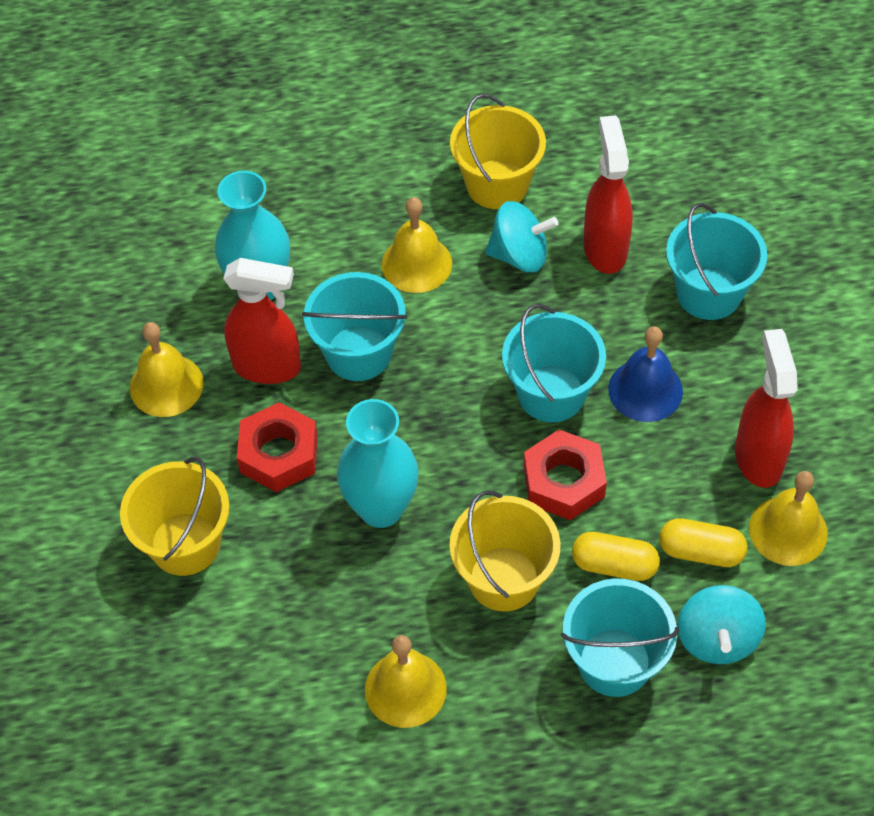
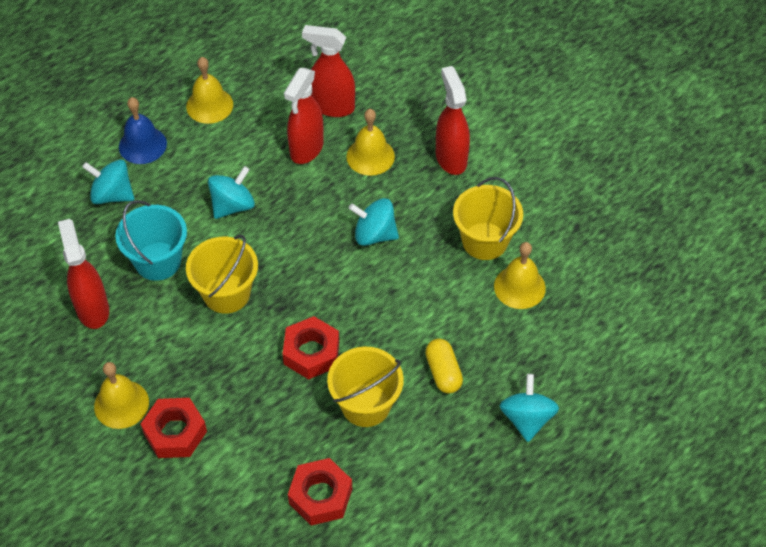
red nut: [237,402,318,492] [524,430,607,520] = 2 -> [141,398,207,458] [283,316,339,379] [288,458,352,526] = 3
red spray bottle: [223,258,301,384] [583,115,633,274] [735,329,798,488] = 3 -> [58,219,109,329] [284,68,324,164] [302,25,355,117] [436,66,470,175] = 4
turquoise bucket: [302,272,408,381] [502,304,606,422] [561,578,679,697] [666,203,768,320] = 4 -> [115,200,187,281] = 1
turquoise spinning top: [485,201,559,273] [677,585,766,664] = 2 -> [82,160,134,204] [208,166,255,219] [349,198,399,246] [499,374,559,442] = 4
turquoise vase: [215,171,290,300] [337,399,419,528] = 2 -> none = 0
yellow capsule: [572,532,660,581] [659,518,747,567] = 2 -> [425,339,463,394] = 1

